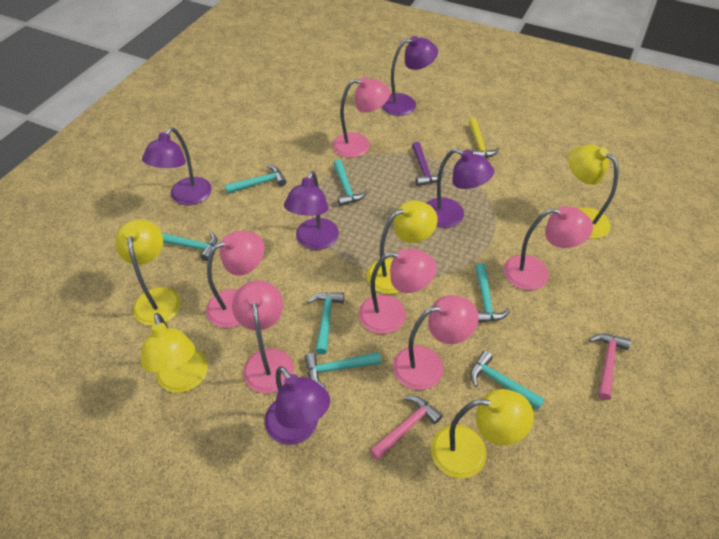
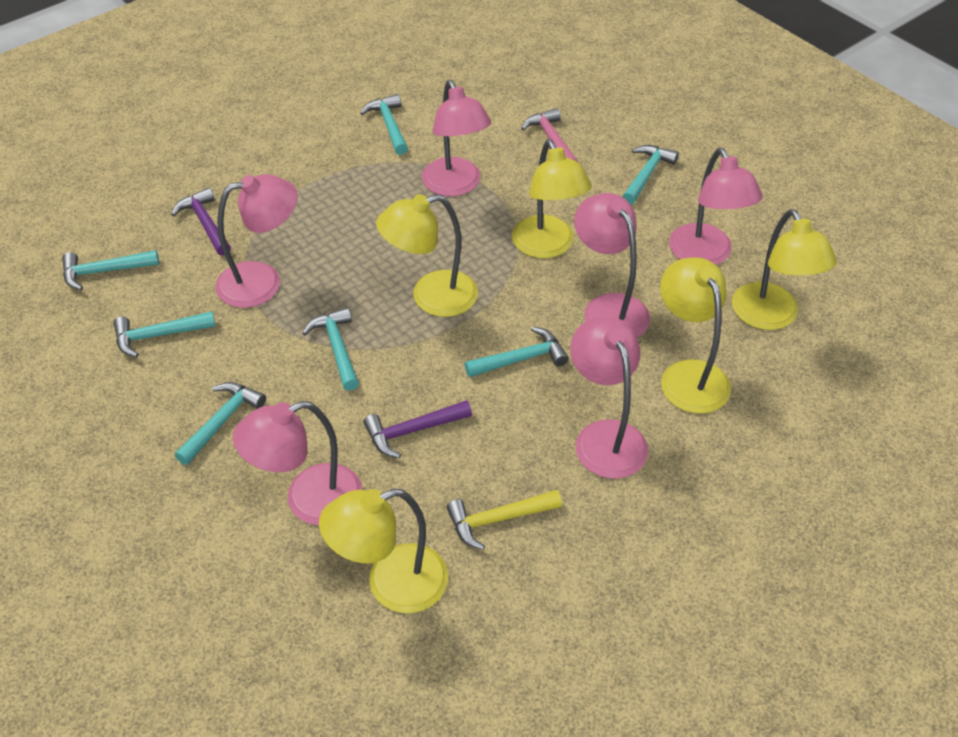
pink hammer: [369,396,443,460] [589,334,631,400] = 2 -> [521,108,578,162] = 1
purple hammer: [412,142,445,186] = 1 -> [171,188,231,255] [363,400,472,458] = 2
purple lamp: [142,127,212,205] [265,366,330,445] [284,171,339,250] [381,36,438,116] [426,148,494,228] = 5 -> none = 0

